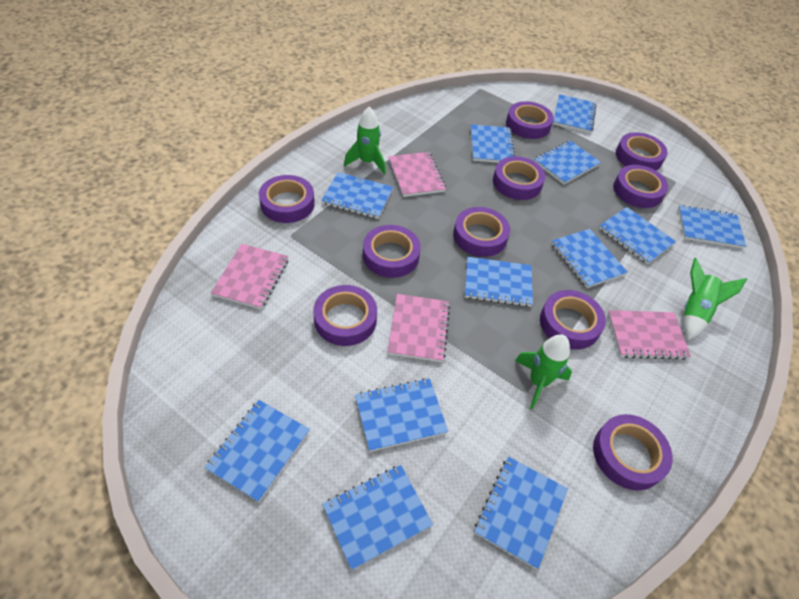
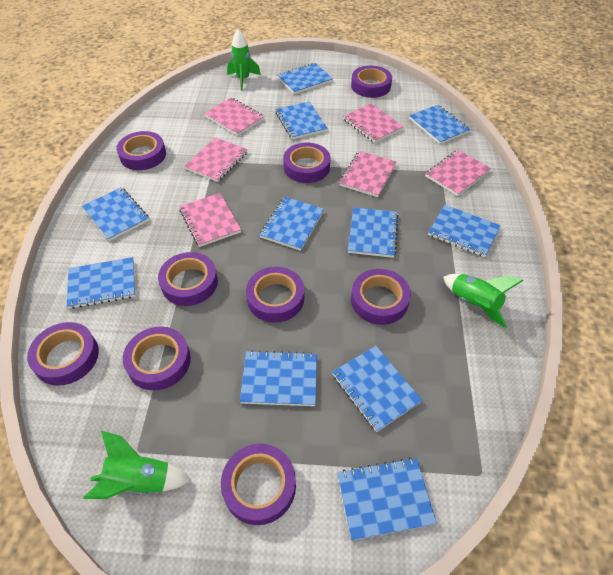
blue notebook: [205,400,310,502] [321,172,393,219] [322,465,433,570] [355,378,448,452] [465,257,533,307] [471,124,515,163] [474,457,568,569] [534,140,601,184] [551,229,628,288] [553,94,597,133] [599,207,676,264] [678,205,746,249] = 12 -> [67,257,135,309] [82,187,149,241] [240,350,317,406] [260,197,324,251] [275,102,328,140] [277,63,333,94] [332,346,423,432] [337,458,437,541] [348,207,398,258] [409,105,470,144] [428,205,501,257] = 11
pink notebook: [211,244,289,309] [387,294,450,362] [389,152,446,197] [608,310,691,360] = 4 -> [179,193,241,247] [184,137,248,182] [204,98,264,136] [339,151,397,197] [343,104,404,143] [425,150,491,196] = 6
purple tape: [259,175,315,223] [313,285,377,346] [363,225,421,278] [453,207,510,257] [493,156,546,200] [506,101,554,139] [540,290,606,349] [593,414,673,491] [613,165,668,208] [616,132,668,170] = 10 -> [27,322,99,386] [117,131,166,170] [123,326,191,390] [158,252,218,306] [221,444,296,525] [246,267,304,323] [283,143,330,183] [351,66,392,98] [351,269,411,325] = 9

